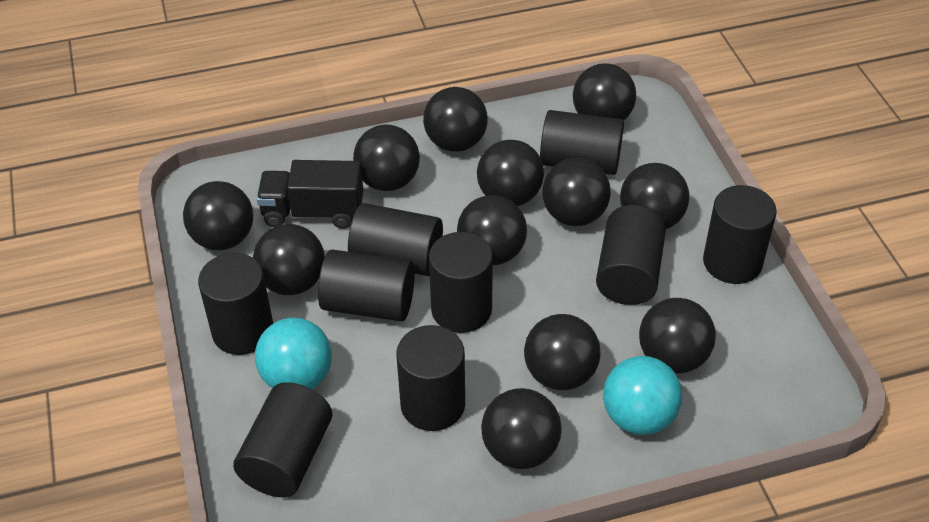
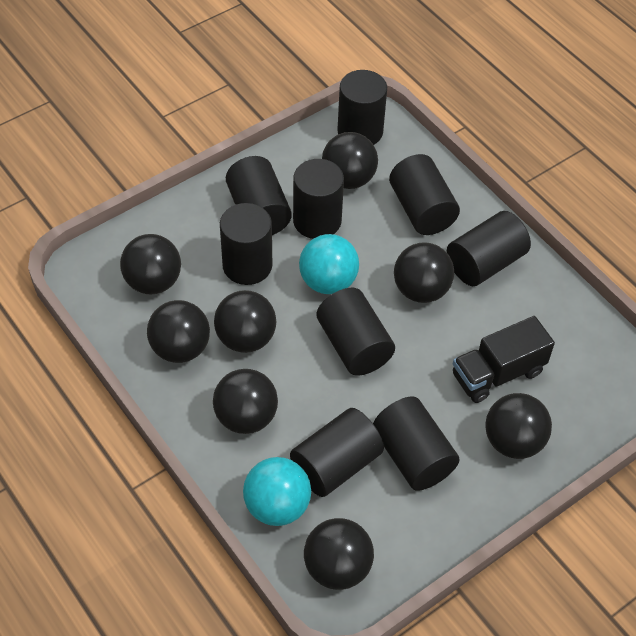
black ball: [183,181,253,250] [253,224,325,295] [353,124,420,191] [423,87,488,152] [457,195,527,265] [477,140,544,206] [481,388,562,469] [524,314,601,390] [542,158,611,226] [573,63,636,120] [620,163,689,229] [639,298,716,373] = 12 -> [120,234,181,295] [147,300,210,363] [213,369,278,434] [214,290,276,353] [304,518,374,590] [322,132,378,189] [394,242,454,303] [485,393,552,459] = 8

